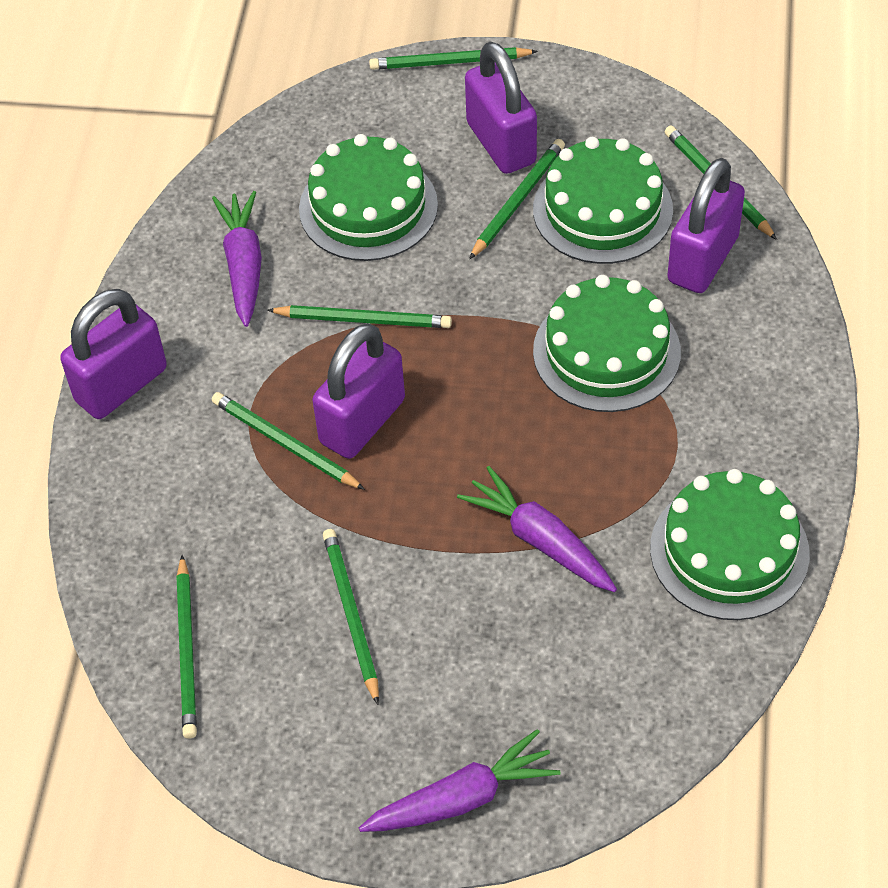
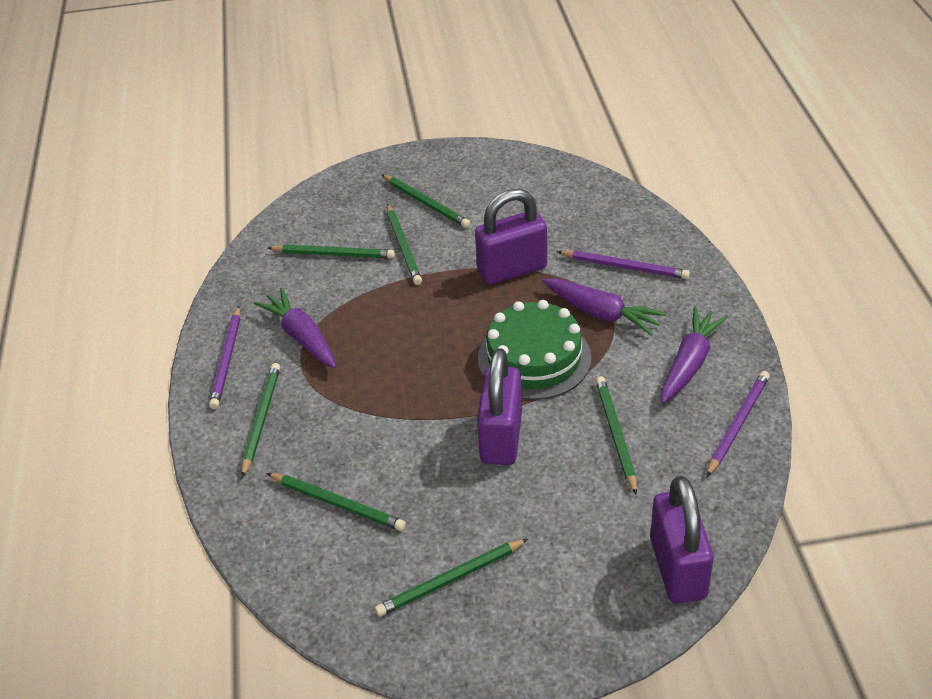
green cake: [299,134,438,261] [533,137,673,264] [533,275,681,412] [650,469,810,620] = 4 -> [478,300,591,400] = 1
purple padlock: [60,289,167,419] [312,323,405,459] [465,42,537,174] [667,158,745,293] = 4 -> [475,189,547,284] [477,348,522,465] [650,476,714,603] = 3
purple pencil: none = 0 -> [209,306,240,409] [557,250,690,279] [706,371,770,477] = 3

